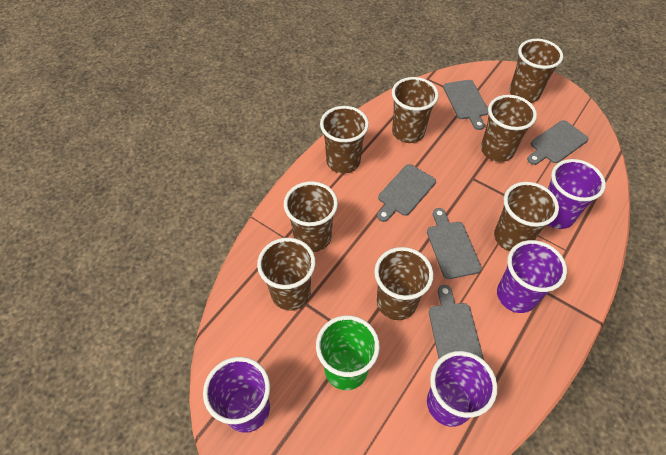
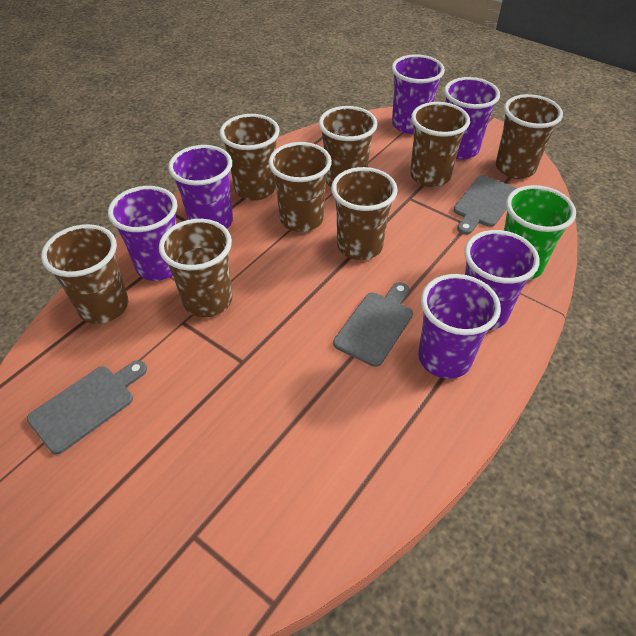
grey cutting board: [377,164,436,222] [427,208,482,279] [429,285,484,360] [443,80,488,130] [527,120,589,165] = 5 -> [27,360,147,455] [333,282,413,367] [454,175,517,235] = 3
purple cup: [203,357,270,433] [427,351,497,427] [497,240,567,313] [548,159,606,229] = 4 -> [108,186,177,281] [168,145,233,229] [392,54,445,134] [418,274,501,379] [444,77,500,159] [464,230,539,330] = 6

